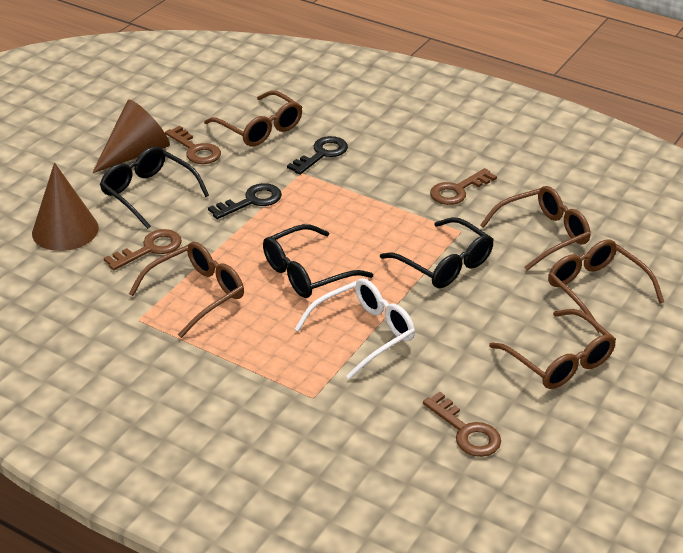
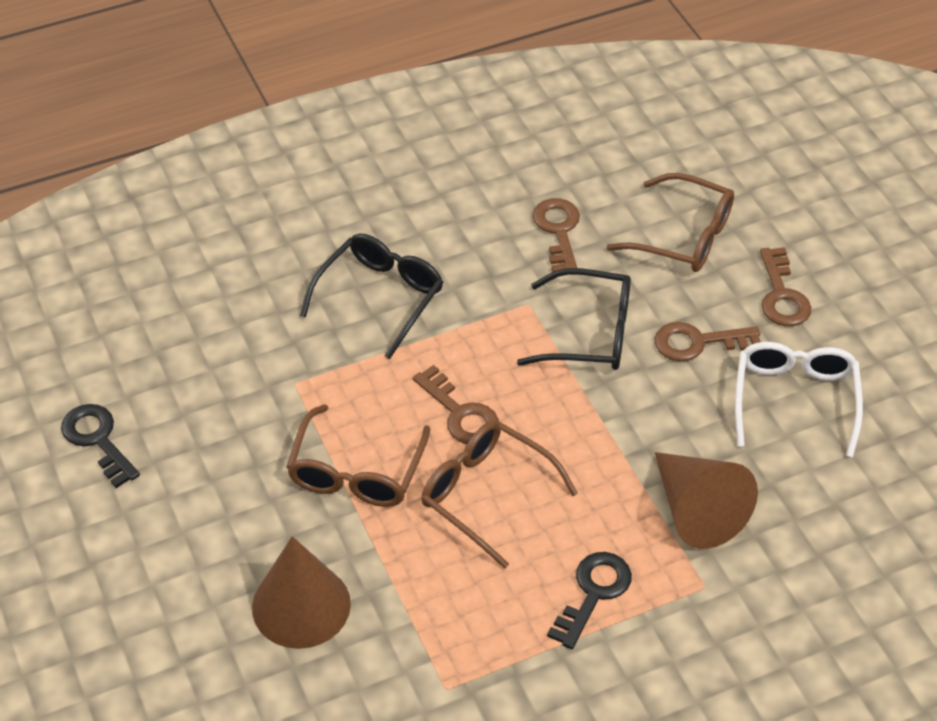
black glasses: [100,147,209,229] [263,224,373,298] [380,217,494,288] = 3 -> [300,233,443,359] [517,268,631,370] = 2
brown glasses: [129,242,244,338] [204,91,302,146] [480,186,591,271] [489,309,616,389] [548,239,664,333] = 5 -> [286,404,430,507] [421,421,578,569] [606,173,734,272] = 3

